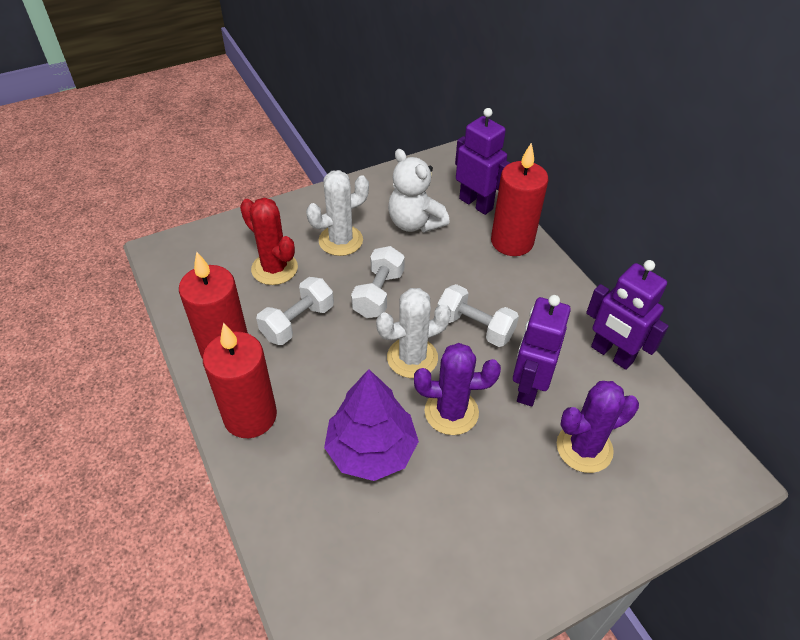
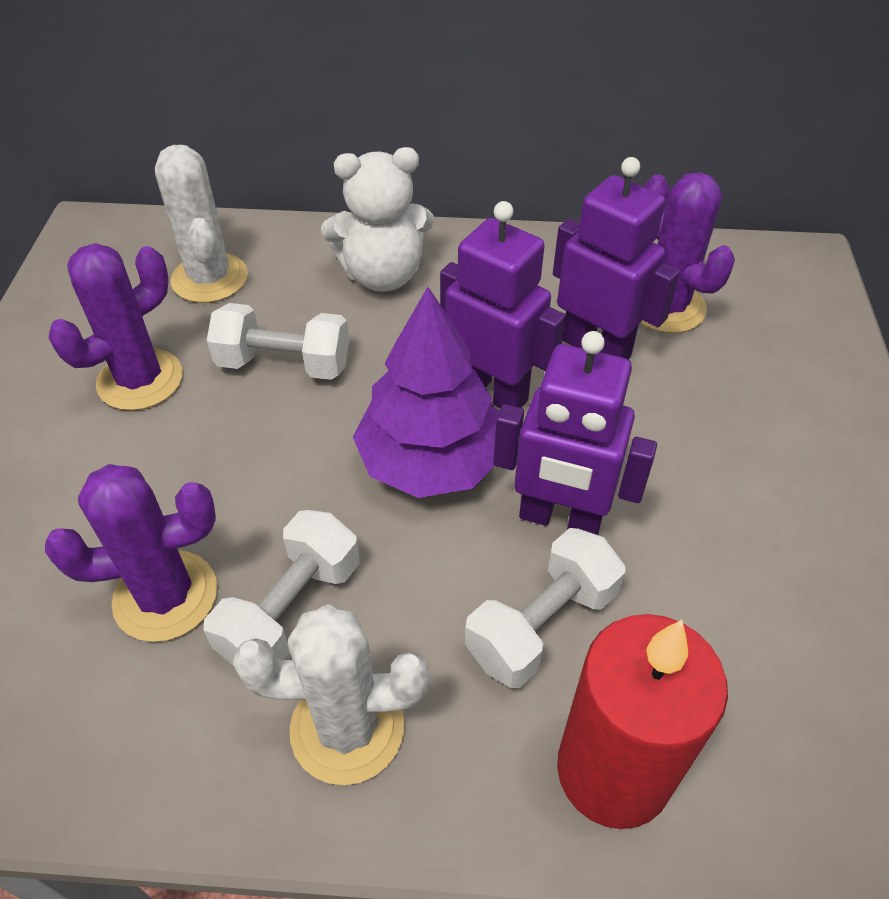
purple cactus: [414,343,501,435] [557,381,639,473] = 2 -> [45,464,217,642] [49,243,183,411] [641,172,735,333] = 3
red cactus: [240,198,298,285] = 1 -> none = 0
red candle: [179,252,248,359] [203,323,277,438] [491,143,548,256] = 3 -> [557,614,728,829] = 1

